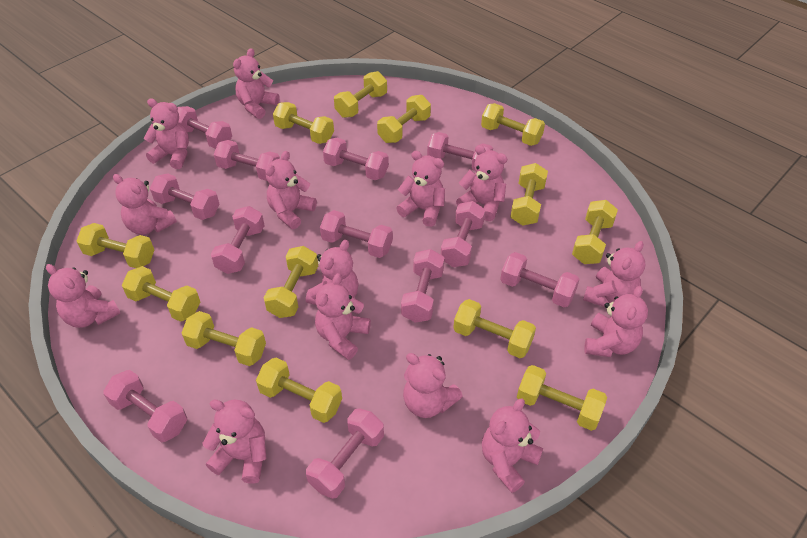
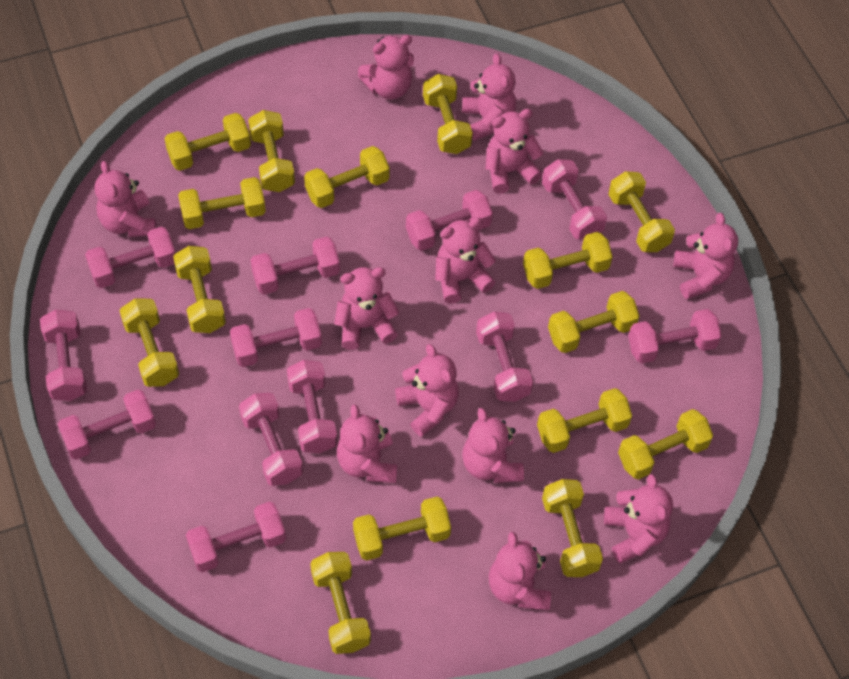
pink teddy bear: [46,264,120,328] [113,174,177,235] [144,98,189,169] [202,399,267,484] [233,48,280,119] [266,151,317,229] [306,240,358,305] [315,273,371,360] [396,151,445,227] [403,353,463,418] [456,145,507,221] [482,398,543,493] [583,241,645,307] [584,286,648,357] = 14 -> [95,161,156,237] [334,267,400,350] [337,404,398,483] [358,35,414,99] [395,344,459,437] [435,218,496,304] [462,53,516,141] [462,408,524,483] [486,109,544,194] [489,532,551,610] [604,474,673,564] [674,213,738,299] = 12
yellow dumbbell: [76,223,154,268] [122,266,200,322] [182,311,266,366] [256,358,342,423] [264,246,318,318] [273,102,334,144] [334,71,387,118] [377,95,431,143] [453,299,536,358] [481,103,545,146] [510,163,548,225] [517,365,607,431] [572,200,618,264] = 13 -> [120,299,179,387] [164,113,251,171] [173,246,226,333] [178,177,266,229] [248,110,295,192] [304,146,390,208] [310,552,371,654] [353,497,451,561] [423,74,473,154] [523,232,613,289] [537,388,632,453] [542,479,603,577] [548,291,640,353] [608,171,675,252] [618,409,713,480] = 15

